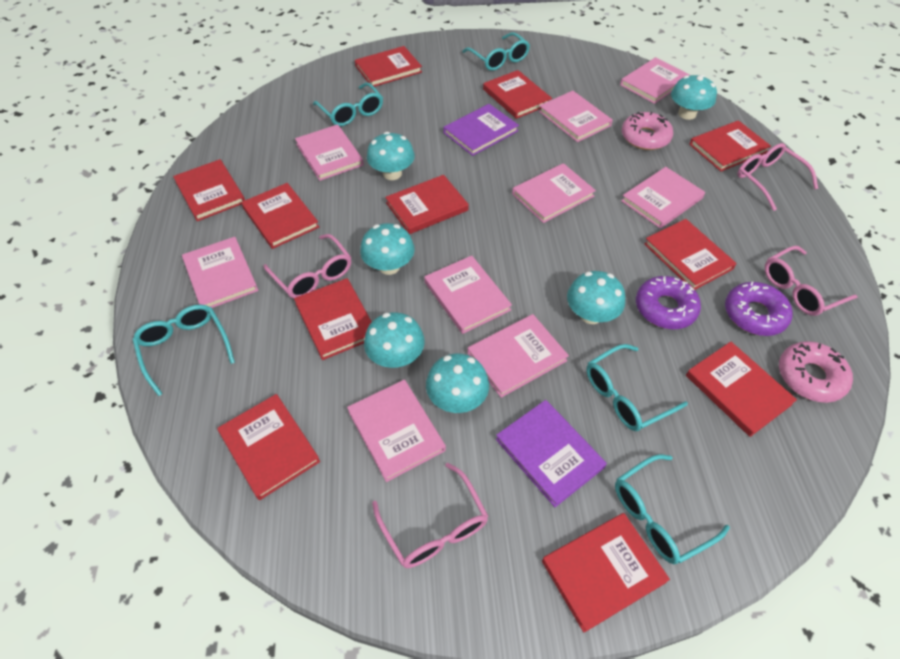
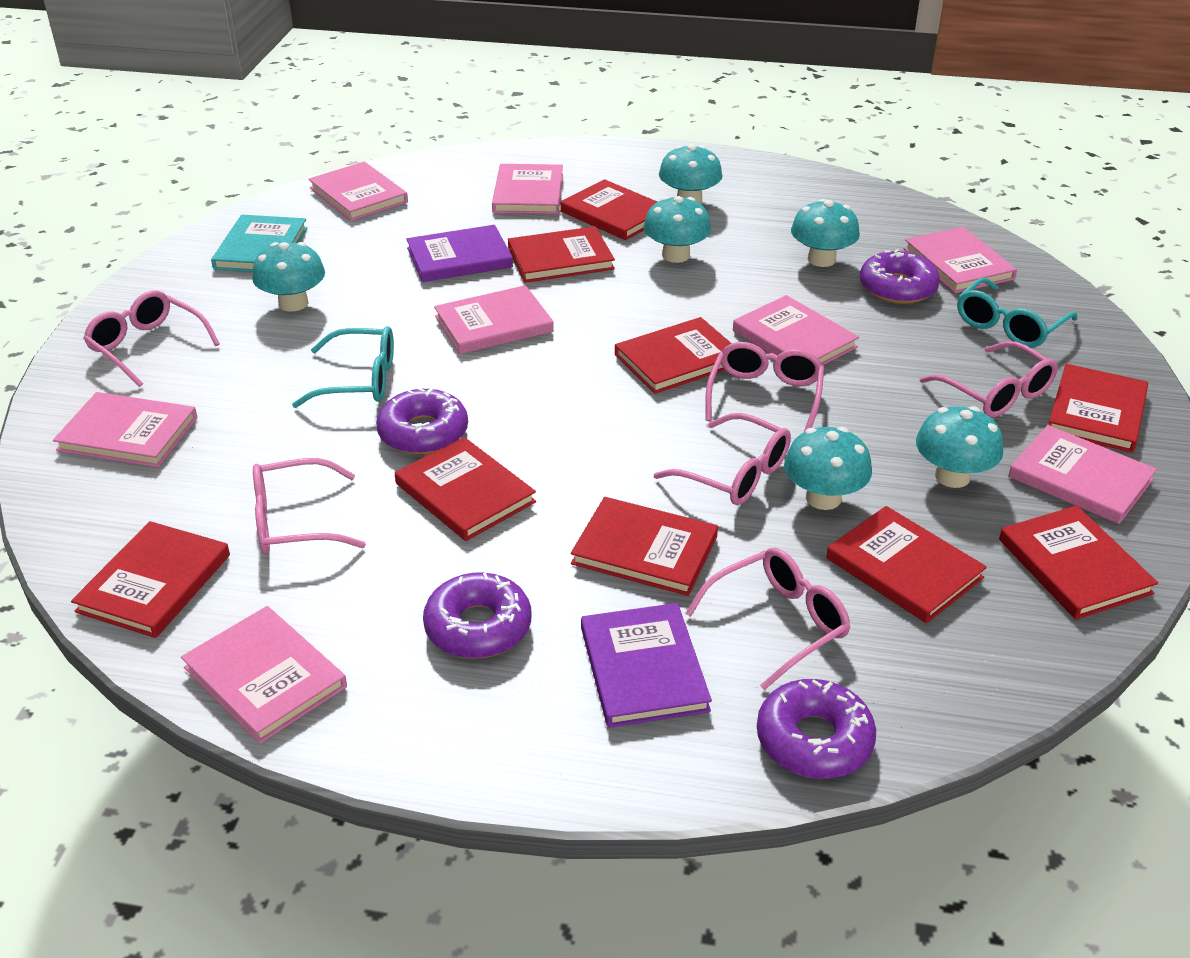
pink book: [182,237,258,308] [295,124,364,181] [347,380,446,482] [424,256,512,334] [467,314,569,398] [512,163,596,223] [539,91,613,142] [620,57,690,104] [621,167,705,229] = 9 -> [53,392,198,467] [181,606,347,744] [309,162,408,221] [434,285,554,354] [492,164,563,214] [733,295,859,365] [904,227,1017,293] [1008,425,1157,524] = 8
pink donut: [622,112,673,150] [779,341,853,403] = 2 -> none = 0
pink glasses: [263,234,351,299] [372,463,488,568] [737,143,818,211] [765,246,858,316] = 4 -> [83,290,220,387] [253,458,366,554] [654,413,791,505] [685,548,850,690] [705,342,824,432] [920,341,1058,417] = 6
purple donut: [636,276,701,329] [725,282,793,336] = 2 -> [376,388,468,455] [423,572,531,659] [757,679,876,779] [860,249,940,304] = 4
red book: [173,159,245,221] [217,394,320,500] [241,183,319,249] [294,278,372,360] [355,46,422,87] [385,175,469,234] [483,70,552,119] [542,513,670,633] [644,219,737,290] [686,342,797,437] [689,120,771,172] = 11 -> [71,521,230,638] [395,437,536,541] [508,226,615,283] [560,179,657,240] [571,497,718,596] [615,317,731,394] [826,506,987,623] [999,506,1158,620] [1048,364,1148,453] = 9
turquoise book: none = 0 -> [211,215,308,272] = 1
turquoise glasses: [133,305,235,396] [313,82,383,126] [462,32,530,71] [586,344,688,431] [615,455,730,564] = 5 -> [292,326,394,408] [957,278,1077,347] = 2

